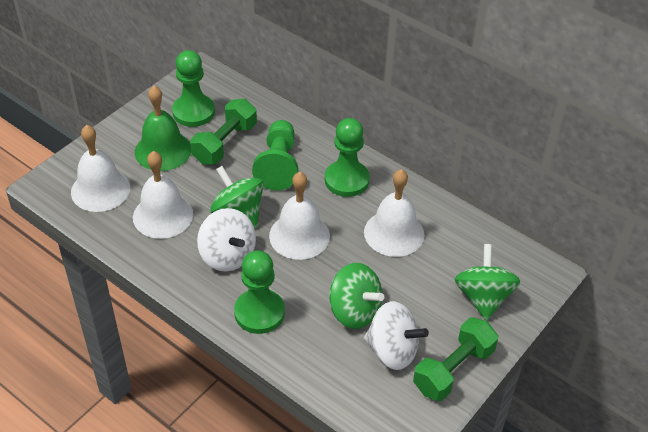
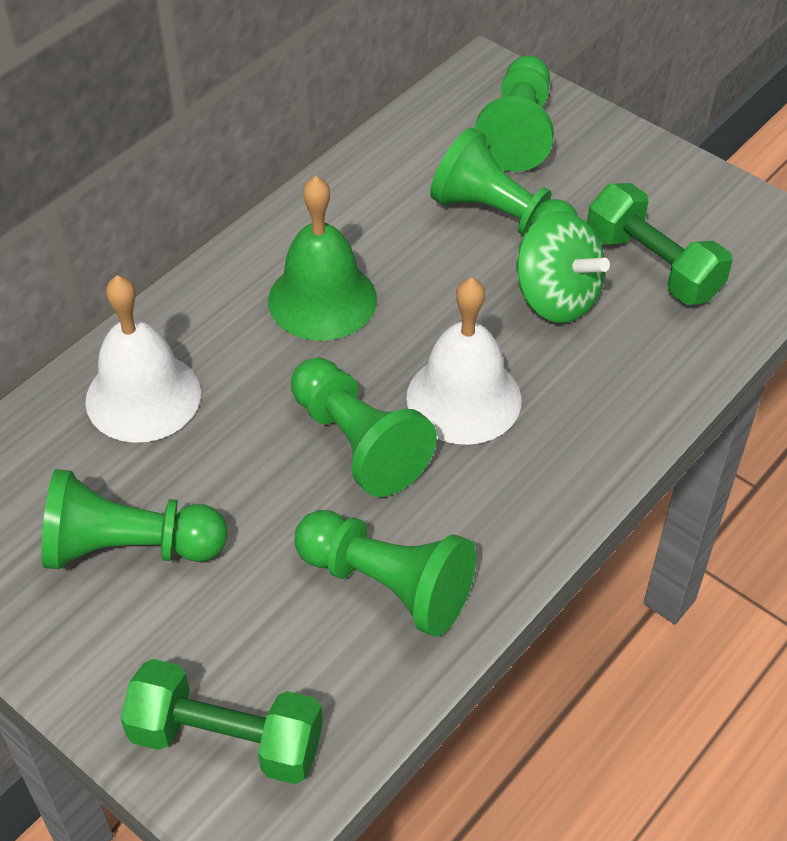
green pawn: [172,50,215,127] [234,250,285,334] [252,120,298,190] [325,118,370,197] = 4 -> [42,469,228,569] [291,358,437,497] [295,510,476,637] [430,128,578,235] [475,55,554,172] = 5
green spinning top: [210,166,264,228] [329,263,384,329] [454,244,520,320] = 3 -> [516,211,610,323] = 1
white bell: [71,125,130,212] [133,151,193,239] [269,172,330,260] [364,169,425,257] = 4 -> [85,275,201,443] [406,277,522,445] = 2
white spinning top: [197,208,256,271] [364,301,429,370] = 2 -> none = 0

